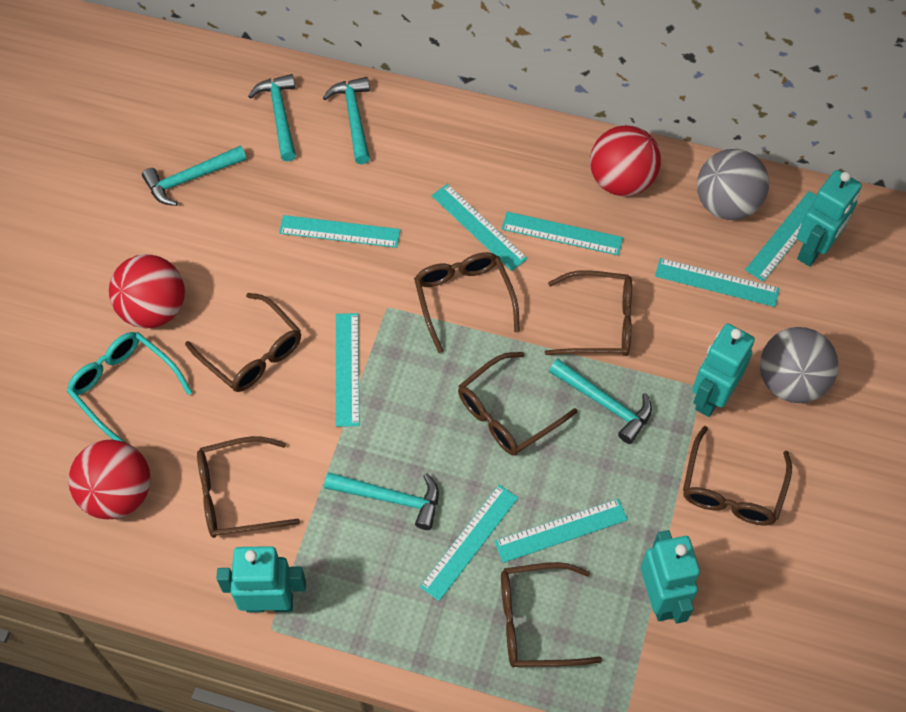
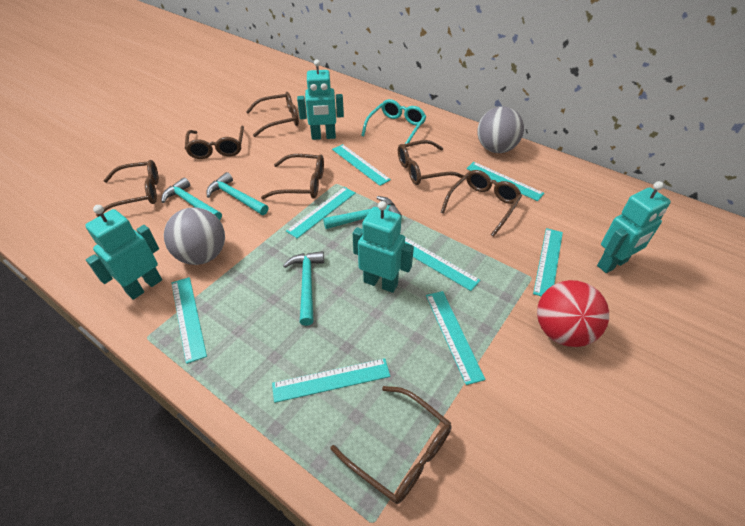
red ball: [68,440,151,519] [109,254,185,329] [590,125,661,196] = 3 -> [537,280,609,347] = 1
turquoise hammer: [142,145,247,206] [248,74,296,161] [323,77,370,164] [324,472,439,530] [549,359,652,444] = 5 -> [161,177,222,220] [206,172,268,215] [283,251,324,326] [323,196,402,229] = 4

